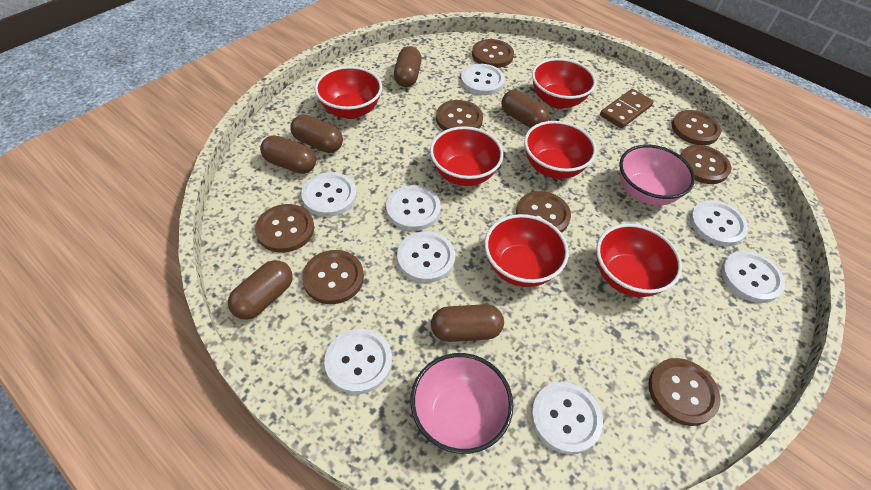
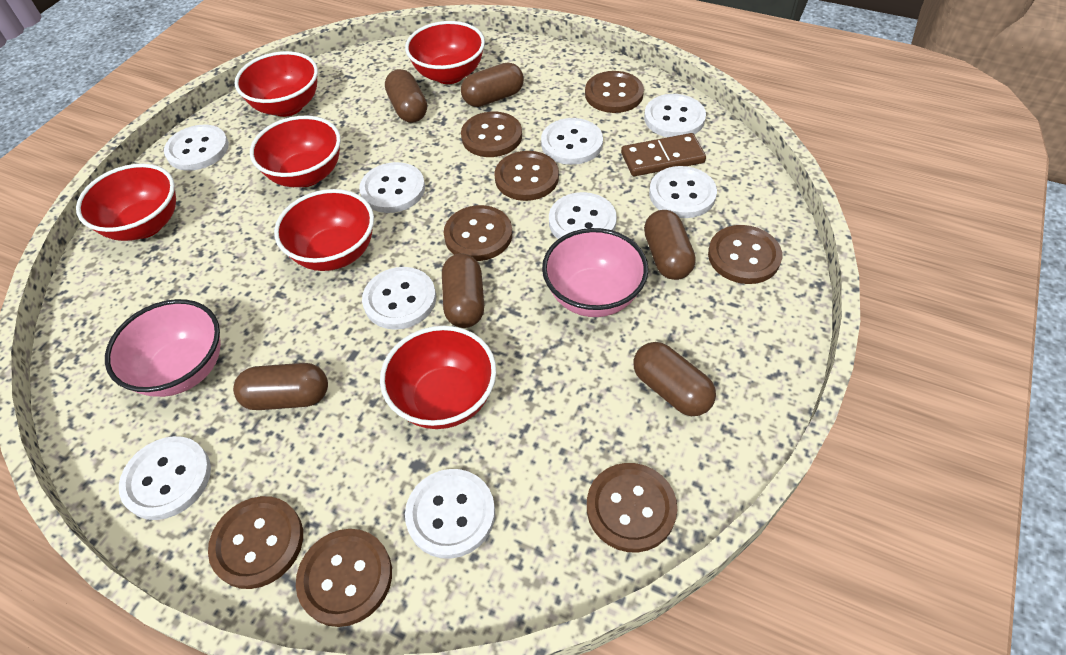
white button: [301,172,356,217] [324,329,392,394] [386,185,441,231] [397,231,455,283] [461,64,505,95] [531,382,603,454] [690,200,748,246] [721,251,785,303] = 8 -> [119,436,211,520] [164,125,229,171] [359,162,425,213] [362,267,436,330] [405,469,495,559] [541,118,603,165] [549,192,617,239] [644,94,706,137] [649,166,717,218] = 9

